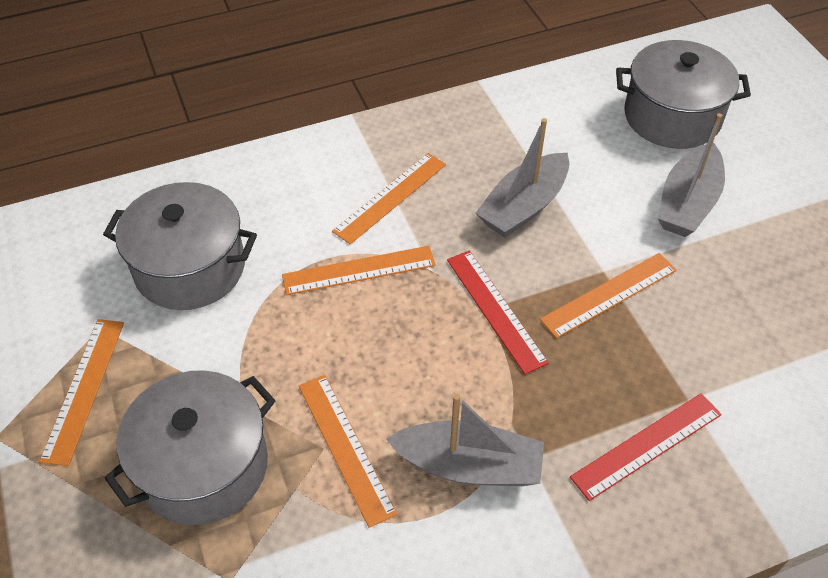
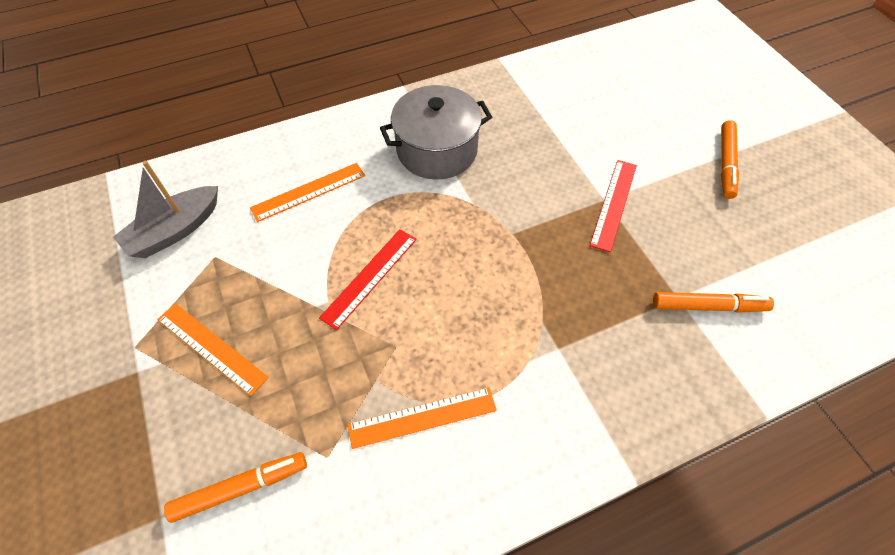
grey boat: [386,394,544,486] [476,118,569,237] [658,113,725,237] = 3 -> [113,161,218,258] = 1
grey pot: [103,182,257,310] [104,370,276,525] [616,40,751,149] = 3 -> [380,85,492,179] = 1
orange marker: none = 0 -> [164,452,307,523] [653,292,774,312] [721,120,739,199] = 3
orange ruler: [39,319,124,466] [282,246,436,295] [299,375,397,528] [332,153,446,244] [540,253,677,338] = 5 -> [157,303,269,396] [250,163,365,222] [347,387,497,449] = 3

